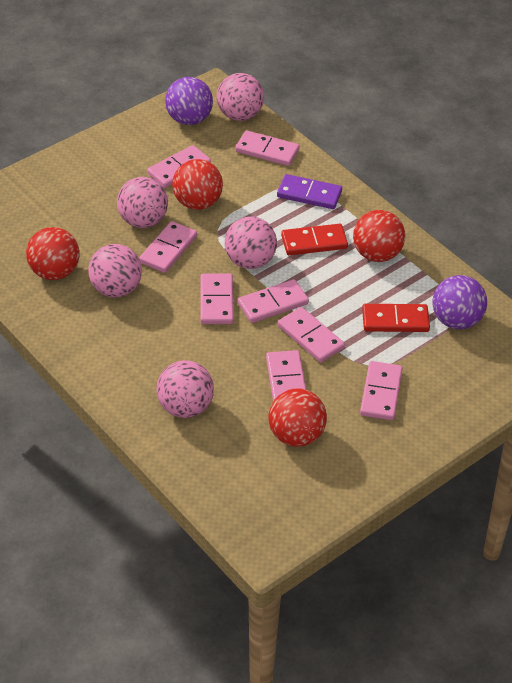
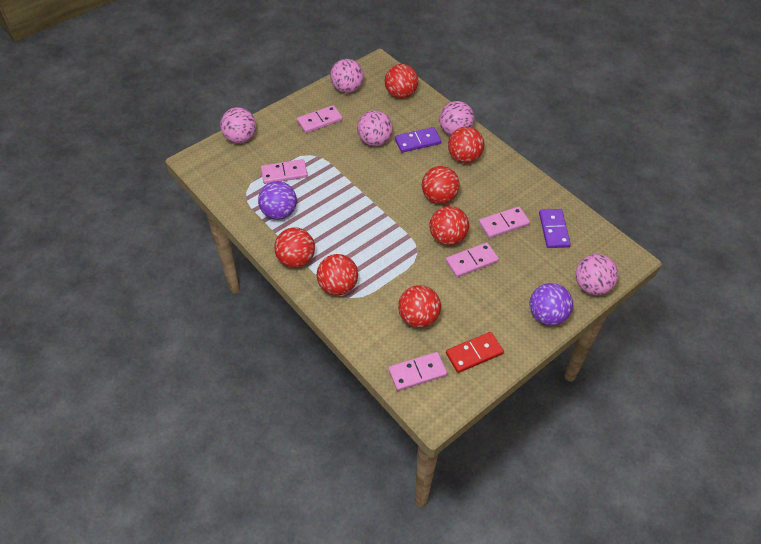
pink domino: [139,221,197,273] [147,145,211,188] [200,273,233,324] [235,130,299,166] [238,279,309,323] [266,350,306,401] [278,307,345,362] [360,361,403,420] = 8 -> [261,159,308,184] [297,105,343,133] [388,352,447,391] [446,242,499,277] [479,206,530,238] = 5
purple domino: [277,174,342,209] = 1 -> [395,127,441,153] [539,209,571,248] = 2
red ball: [26,227,80,280] [172,159,223,210] [268,388,327,447] [353,210,405,262] = 4 -> [274,227,315,268] [317,254,358,295] [385,64,418,99] [398,285,441,328] [422,166,460,204] [429,206,469,245] [448,127,484,163] = 7
red domino: [281,224,348,255] [362,304,430,332] = 2 -> [446,332,504,373] = 1

